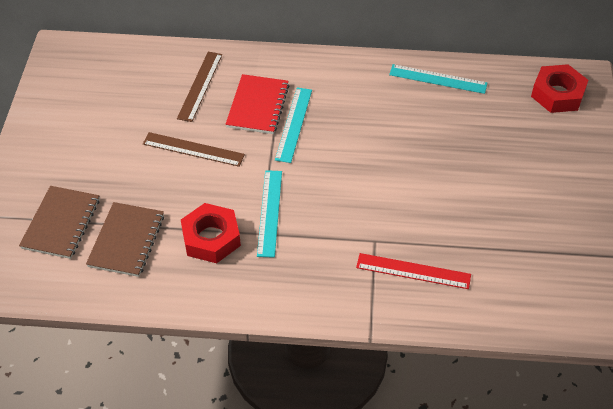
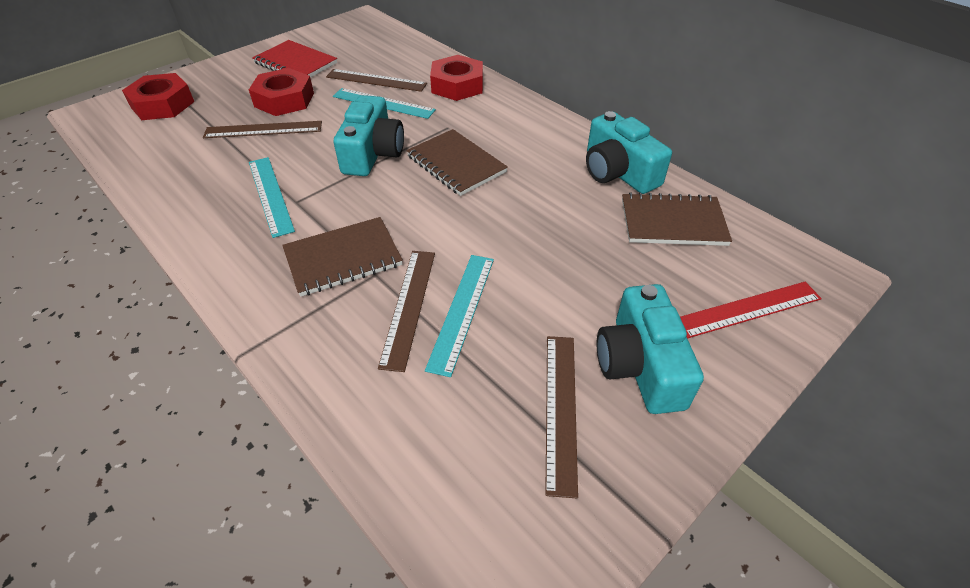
brown notebook: [19,186,100,259] [86,202,164,277] = 2 -> [282,217,403,297] [406,129,508,196] [622,192,732,246] = 3
brown ruler: [143,132,245,167] [177,52,222,122] = 2 -> [203,121,322,138] [326,69,427,92] [378,251,435,372] [545,336,578,498] = 4
red nut: [181,203,241,263] [531,64,588,113] = 2 -> [122,73,194,120] [249,68,314,116] [430,55,483,101] = 3
turquoise camera: none = 0 -> [334,95,404,176] [586,111,672,194] [596,284,704,414] = 3

